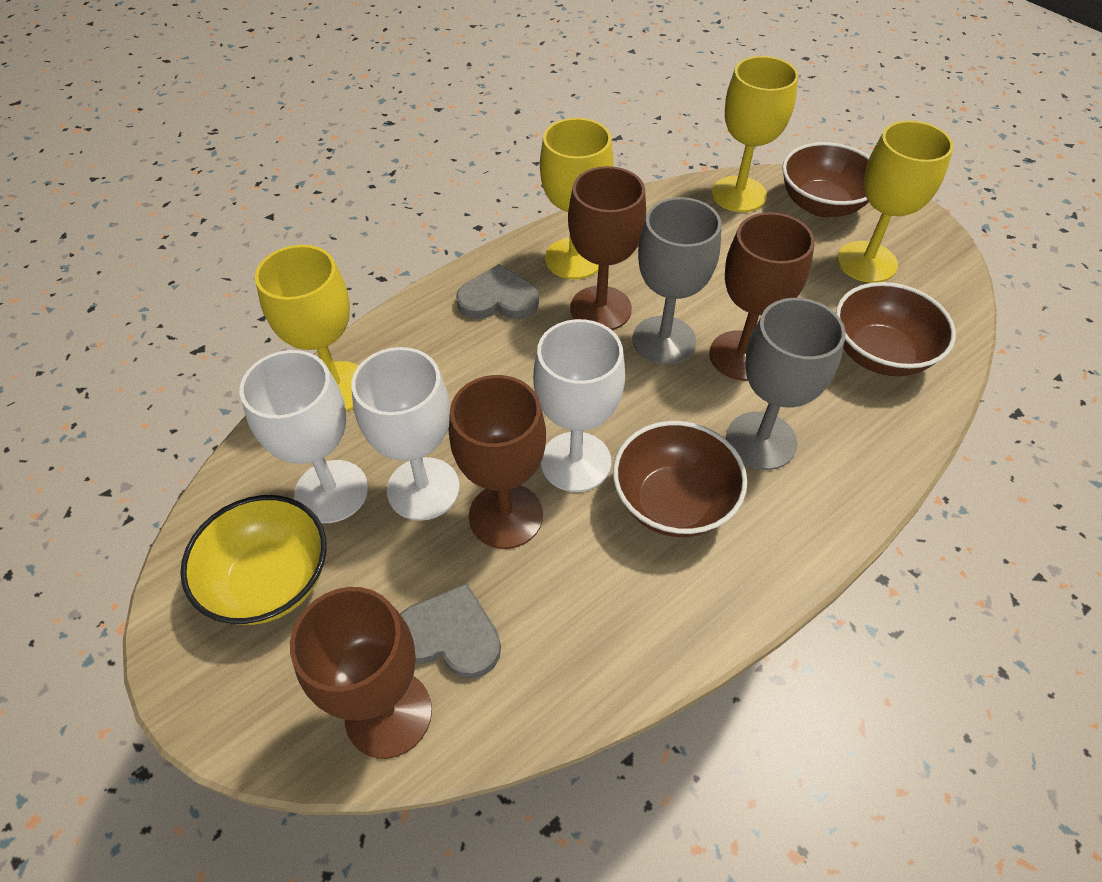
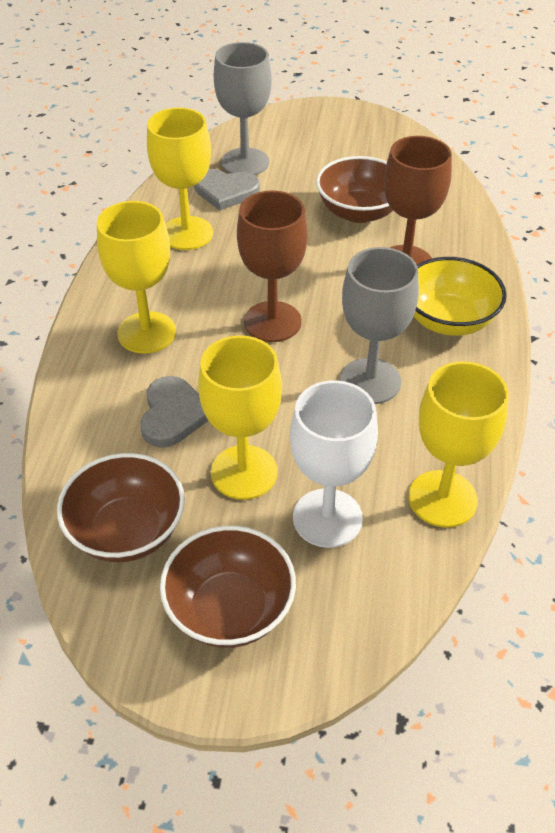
brown goblet: [290,587,432,759] [449,375,546,549] [568,166,646,330] [709,212,815,381] = 4 -> [237,190,308,342] [384,136,452,265] = 2
white goblet: [240,350,368,523] [351,347,460,521] [533,319,625,492] = 3 -> [290,380,378,548] = 1

